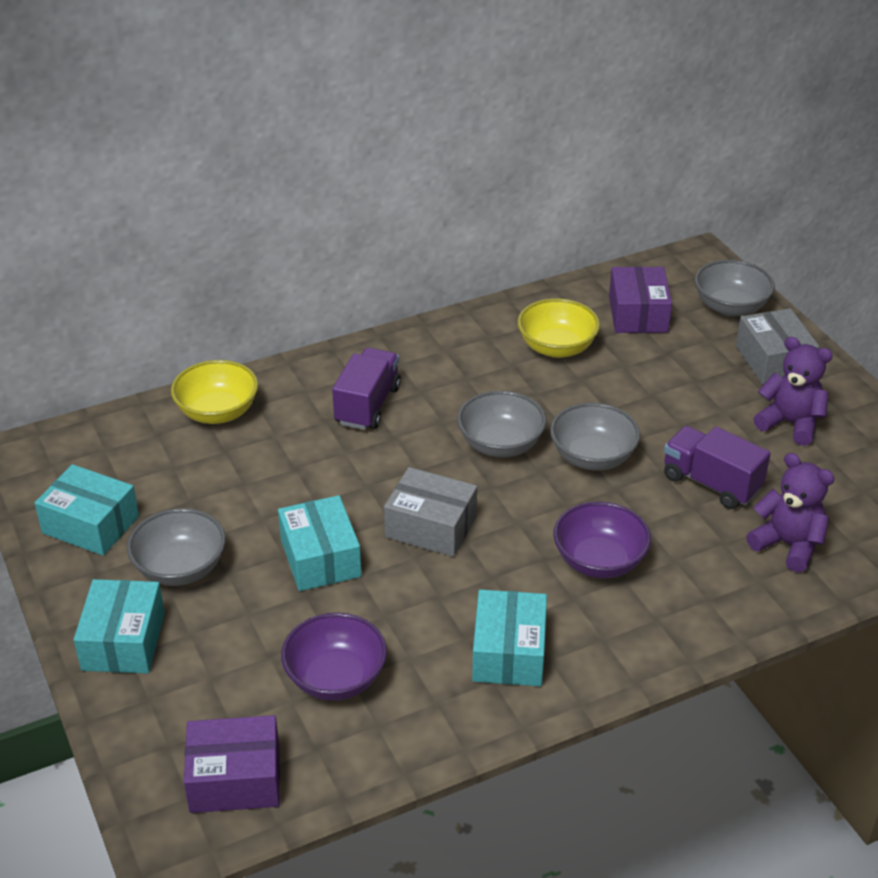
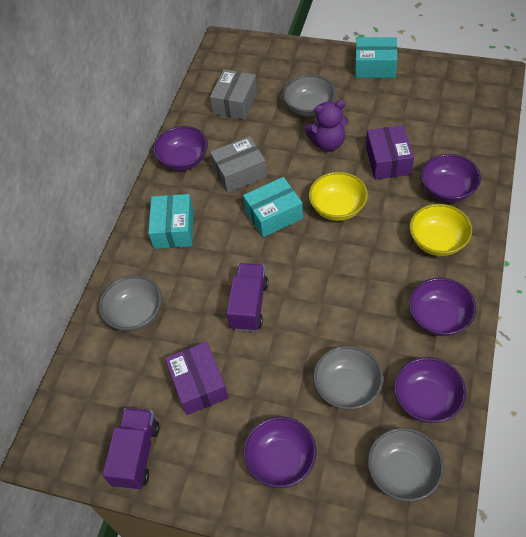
purple bowl: [281,613,387,701] [553,501,651,579] = 2 -> [153,126,208,171] [244,417,317,488] [394,357,466,423] [409,278,476,336] [421,154,481,202] = 5
purple teddy bear: [747,453,834,573] [754,337,833,446] = 2 -> [305,100,348,151] = 1
turquoise box: [34,464,139,556] [74,579,165,673] [278,495,362,591] [472,590,547,686] = 4 -> [148,194,194,249] [243,177,303,237] [355,37,397,78] = 3

